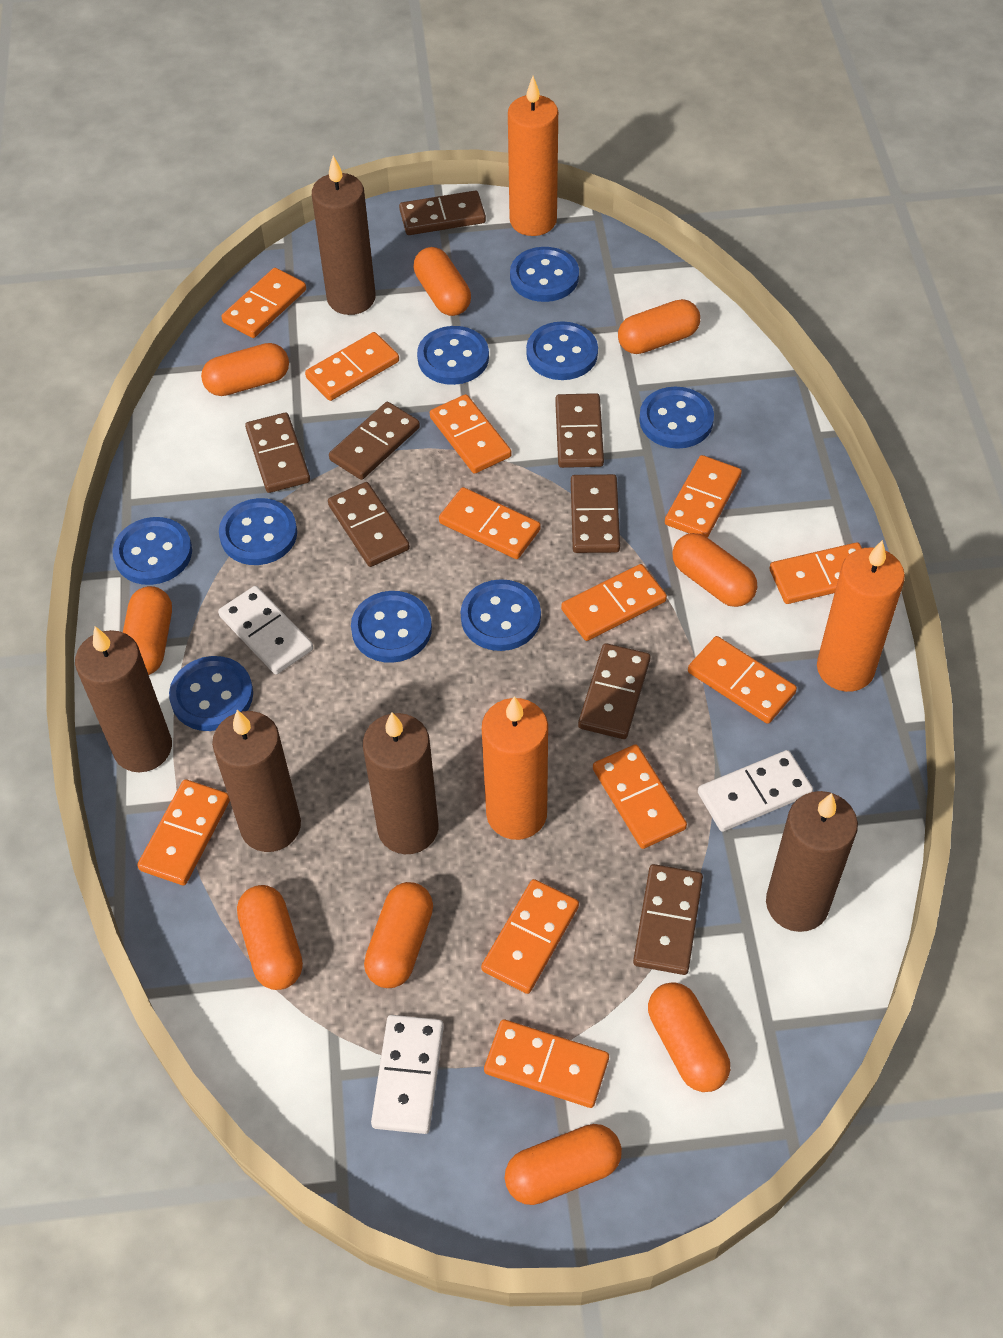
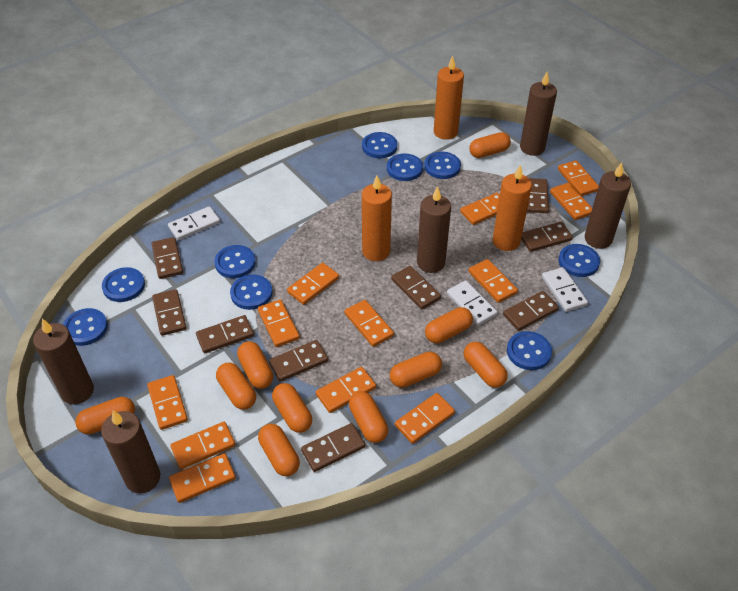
brown domino: [245,413,310,493] [328,482,410,567] [329,402,420,480] [399,191,486,235] [555,393,604,468] [571,474,620,553] [578,643,651,739] [633,864,703,975] = 8 -> [151,237,183,279] [152,289,186,336] [196,315,254,353] [269,340,328,382] [301,423,365,472] [391,266,441,309] [503,291,559,331] [521,222,573,252] [527,178,549,213] = 9
orange capsule: [123,586,172,675] [201,343,289,396] [237,885,303,990] [364,882,433,988] [413,247,471,316] [505,1124,622,1205] [618,299,700,354] [648,982,730,1092] [672,533,757,607] = 9 -> [75,397,135,434] [216,363,256,410] [237,341,273,389] [258,424,300,476] [272,383,312,433] [349,391,388,443] [390,352,442,388] [425,307,473,343] [464,342,508,388] [469,132,511,158] = 10

